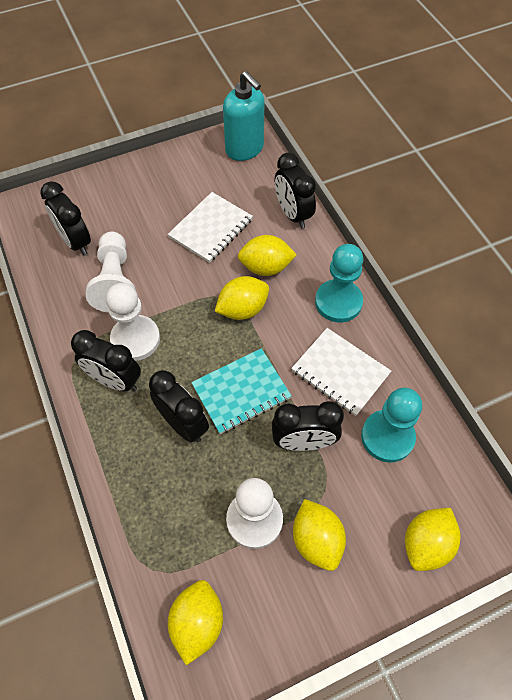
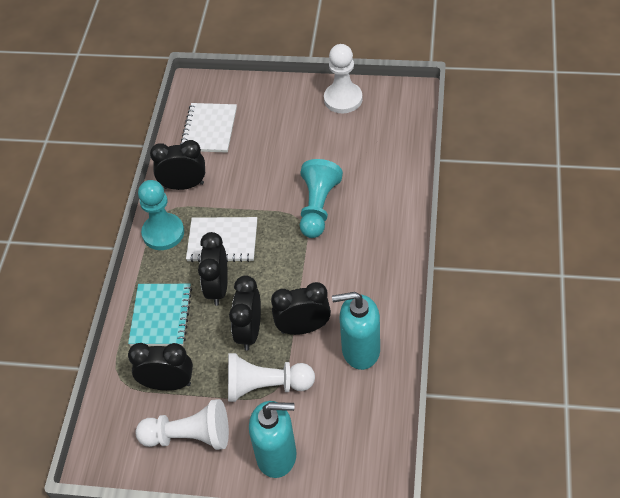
turquoise soap dispenser: [223,71,264,161] = 1 -> [249,401,296,478] [332,292,380,370] = 2
yellow lemon: [168,580,223,665] [214,276,269,320] [238,235,297,276] [293,499,346,571] [405,508,460,571] = 5 -> none = 0

